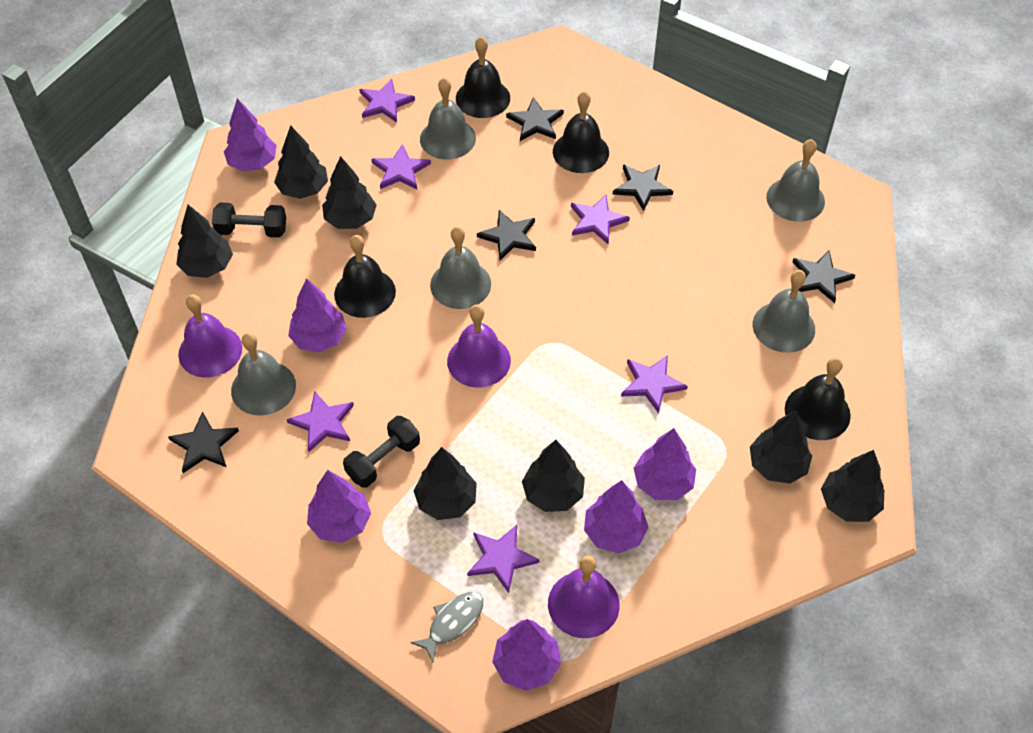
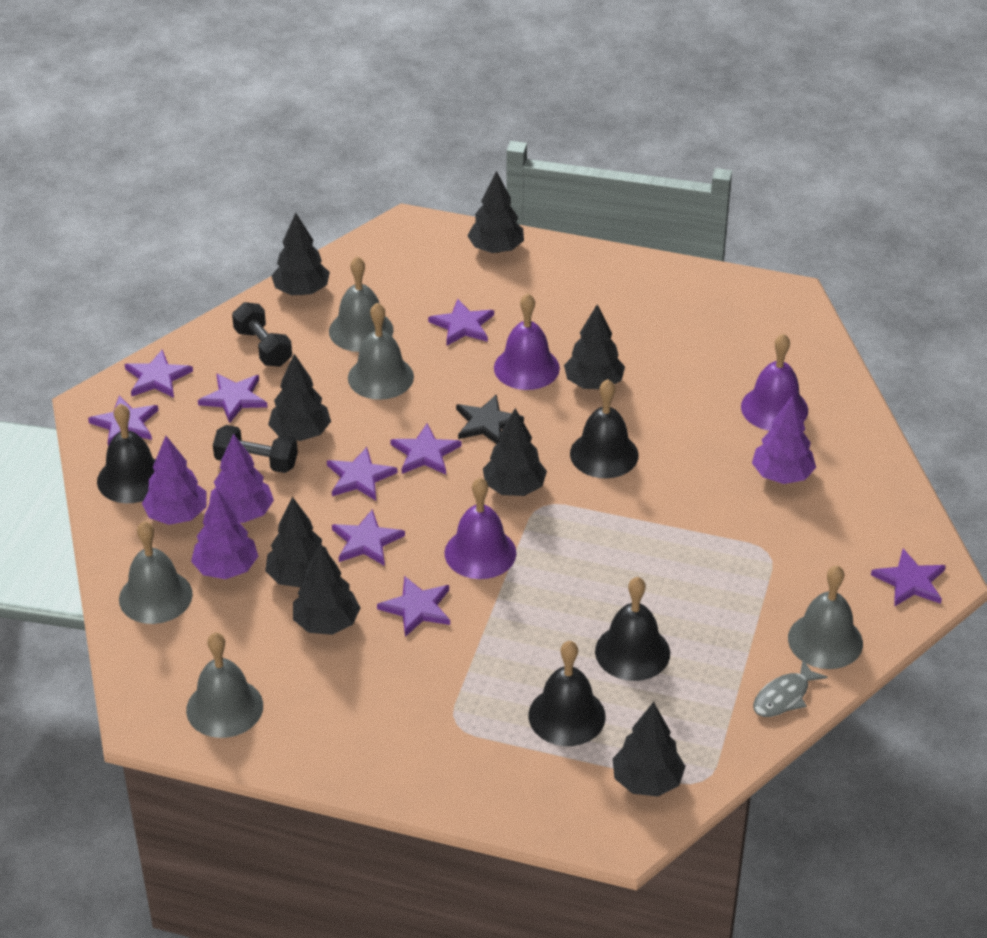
black star: [168,411,239,473] [477,210,536,260] [506,97,564,141] [613,164,673,211] [792,250,855,303] = 5 -> [456,394,524,444] = 1
black tree: [176,205,233,278] [274,125,328,199] [322,156,377,229] [414,447,477,520] [522,440,585,512] [750,410,812,484] [821,450,884,522] = 7 -> [265,497,329,587] [268,354,331,441] [271,213,330,295] [293,543,361,635] [467,171,524,253] [483,408,547,496] [564,304,625,389] [613,702,686,797] = 8
purple star: [286,391,354,452] [359,79,415,122] [371,144,431,189] [467,525,540,593] [571,195,630,245] [621,355,688,413] = 6 -> [88,396,158,447] [125,349,193,398] [198,374,267,423] [327,447,397,501] [332,509,405,566] [377,576,450,637] [390,424,461,475] [428,299,494,346] [871,549,946,607] = 9
purple tree: [224,98,277,171] [288,278,347,352] [307,470,371,543] [492,619,561,691] [584,480,648,553] [634,428,696,500] = 6 -> [142,436,206,525] [191,489,258,579] [209,434,274,523] [752,396,816,484] = 4

